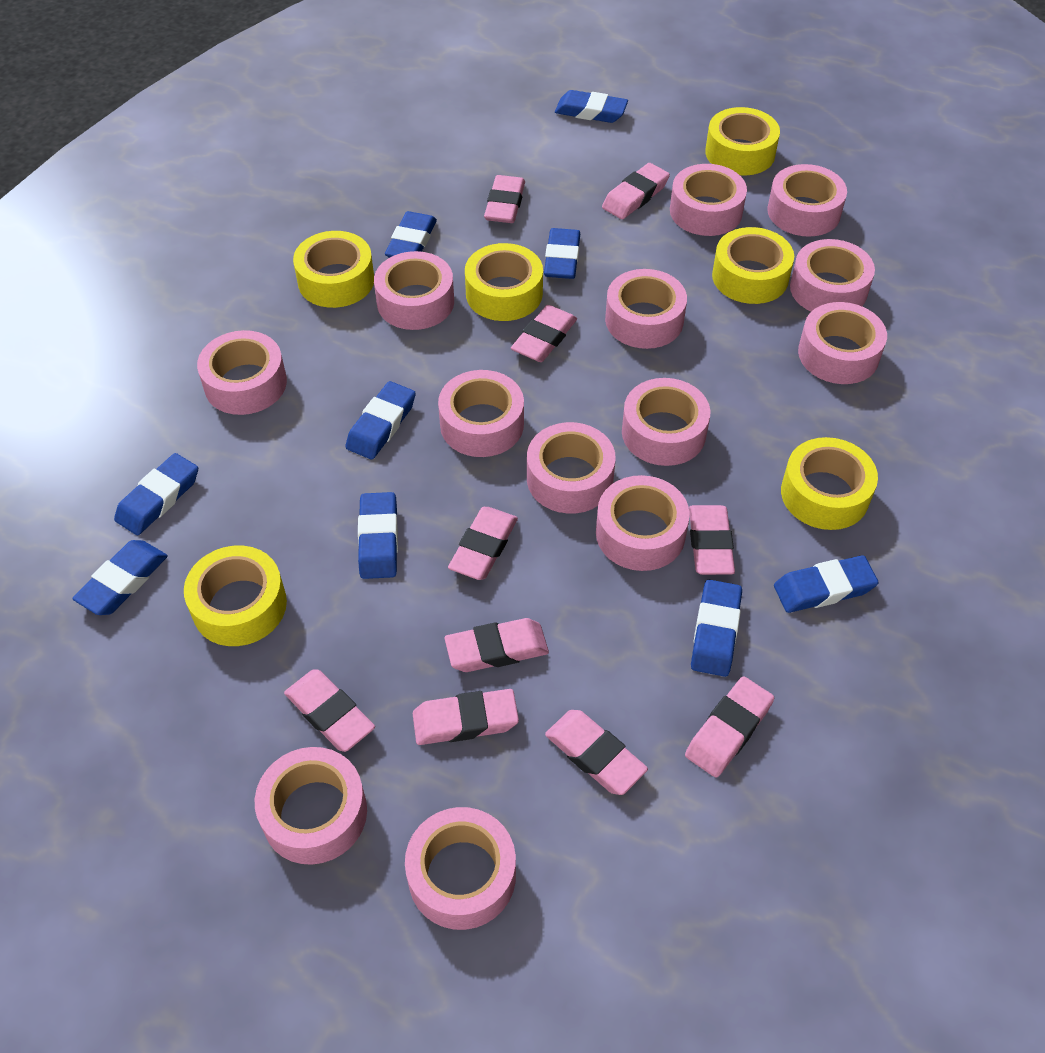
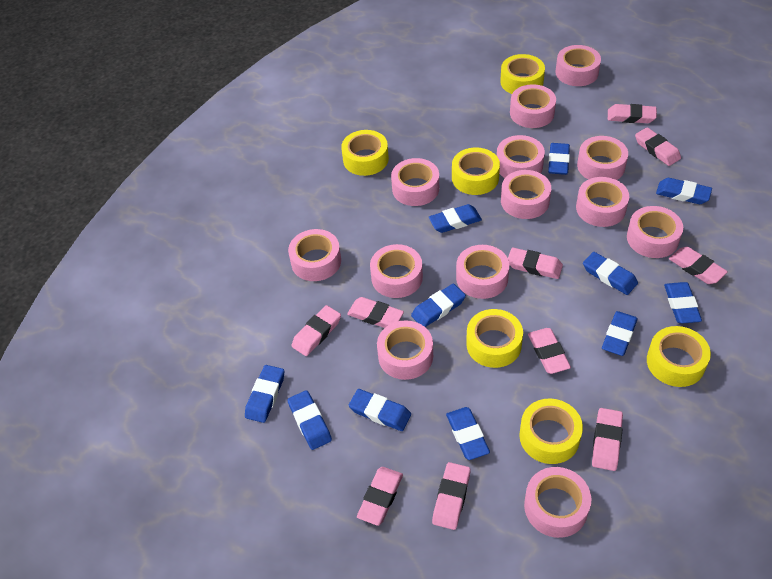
blue eraser: [72,540,168,615] [114,453,198,535] [345,381,416,459] [358,492,398,579] [385,211,437,258] [544,228,580,279] [555,90,628,123] [691,580,742,677] [774,555,879,613] = 9 -> [245,365,284,423] [287,390,332,450] [349,389,411,431] [411,284,466,327] [429,204,482,233] [446,407,490,460] [548,143,570,175] [583,252,638,295] [602,311,638,356] [656,178,712,204] [664,282,702,324] = 11

